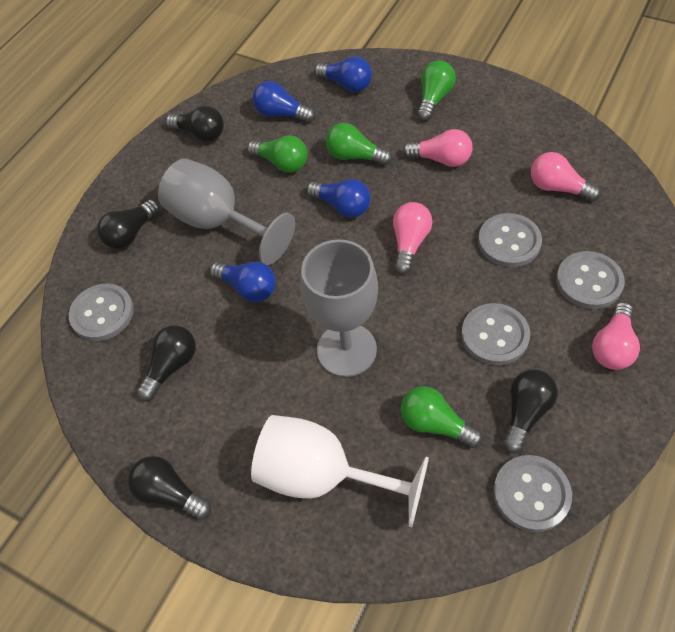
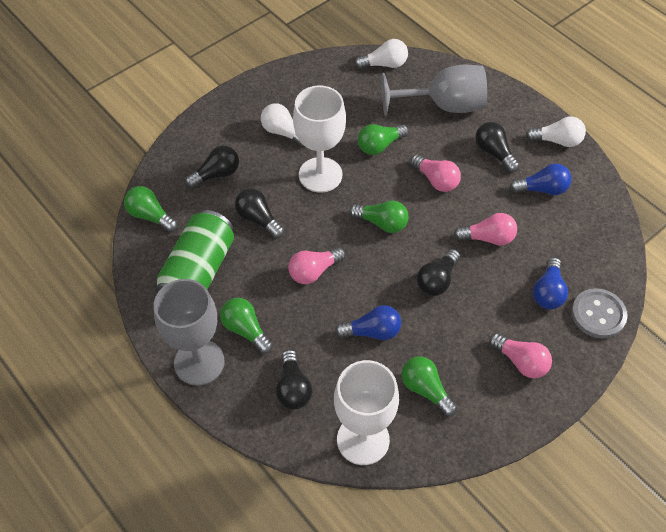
blue light bulb: [210,262,276,302] [253,81,315,123] [306,179,371,218] [314,56,372,92] = 4 -> [335,305,401,340] [510,163,571,195] [533,257,568,309] = 3
green can: none = 0 -> [155,210,234,295] = 1
green light bulb: [247,135,308,173] [326,123,392,166] [401,386,483,448] [417,61,456,121] = 4 -> [124,186,177,232] [220,298,273,354] [349,201,408,233] [358,124,409,155] [401,356,457,416] = 5
grey button: [69,284,134,341] [461,303,530,365] [478,213,542,267] [493,455,572,532] [556,251,625,309] = 5 -> [571,288,628,339] = 1
white goblet: [251,415,429,527] = 1 -> [293,85,346,193] [334,360,399,465] = 2
white light bulb: none = 0 -> [261,103,305,147] [354,39,408,69] [526,117,586,147] = 3

